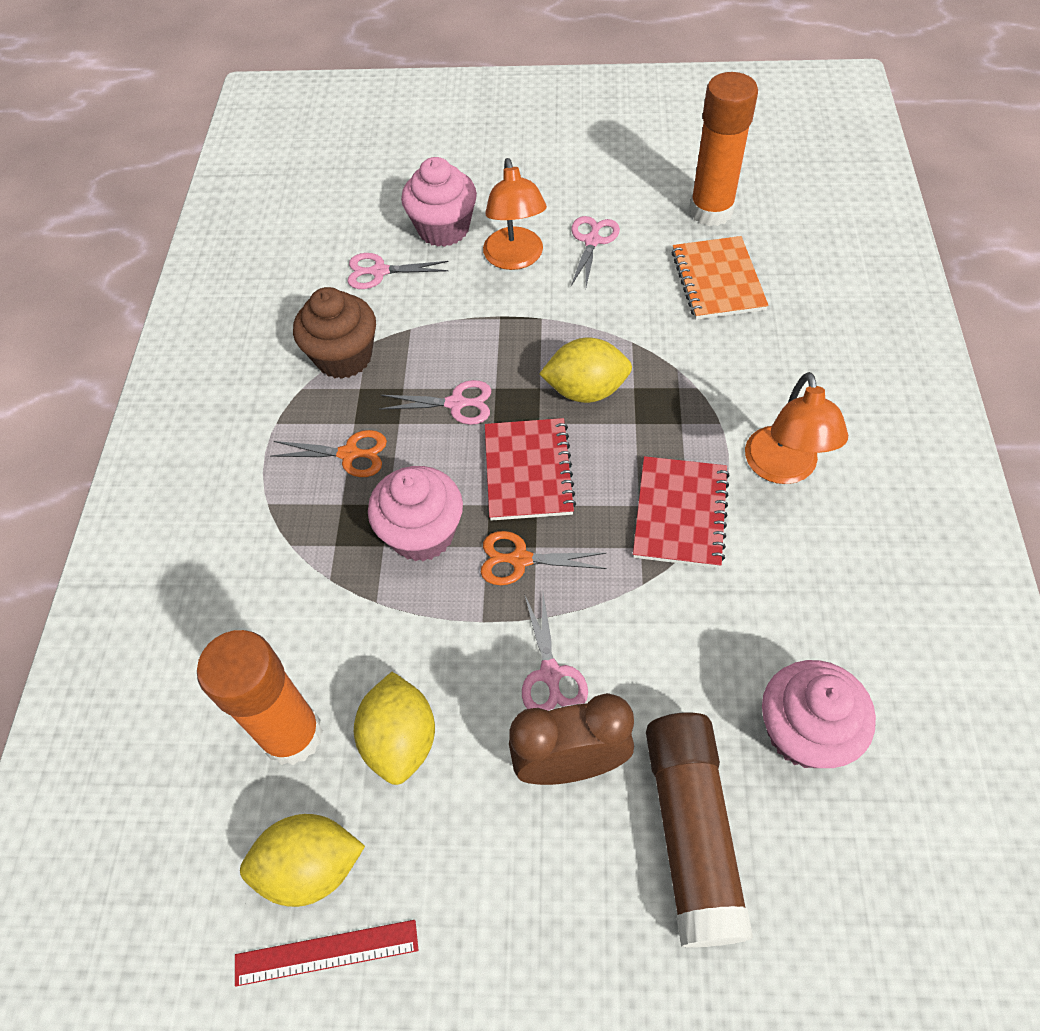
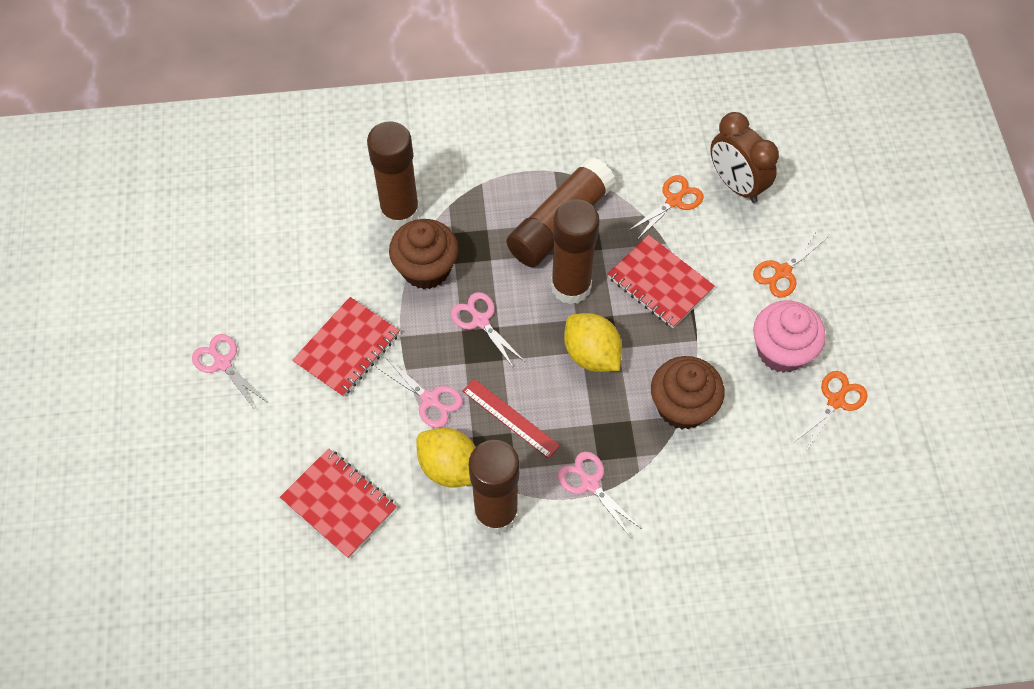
brown cupcake: [293,287,376,379] = 1 -> [389,219,459,289] [651,356,725,429] = 2
brown glue stick: [646,712,753,948] = 1 -> [367,121,420,229] [468,440,520,535] [506,157,616,267] [551,199,600,305] = 4
orange glue stick: [197,630,323,765] [690,72,758,226] = 2 -> none = 0
orange lamp: [483,158,547,270] [745,372,848,484] = 2 -> none = 0
orange notebook: [672,236,769,320] = 1 -> none = 0
orange scissors: [270,430,387,477] [480,531,607,585] = 2 -> [628,175,704,240] [753,232,828,298] [795,371,868,451] = 3
pink cupcake: [368,466,463,562] [401,157,477,247] [762,660,876,768] = 3 -> [753,301,826,373] = 1
red notebook: [485,418,576,521] [633,456,730,568] = 2 -> [280,448,397,558] [292,297,400,397] [607,235,715,328] = 3
yellow lemon: [240,814,365,907] [354,672,435,785] [539,338,632,403] = 3 -> [416,428,476,488] [564,313,622,372] = 2

